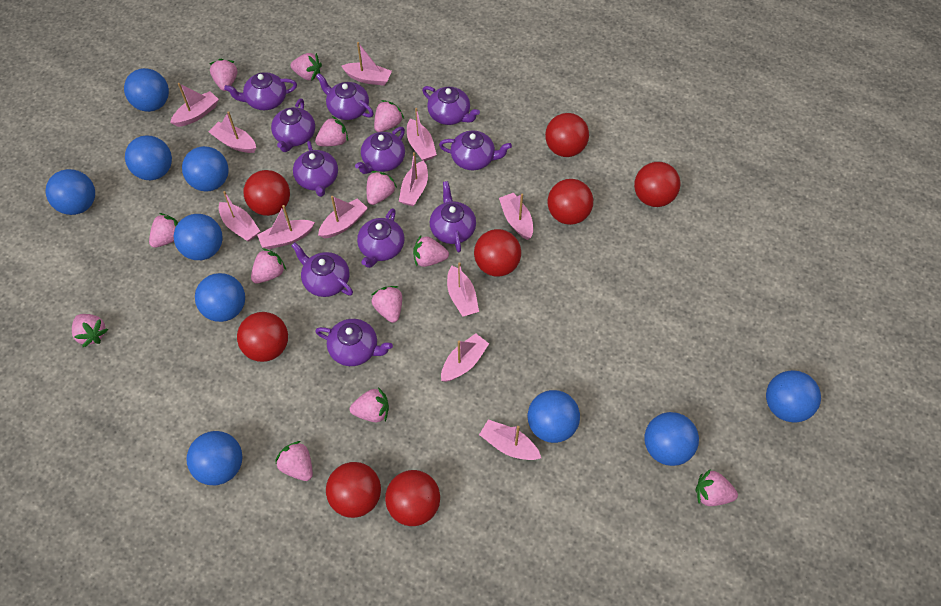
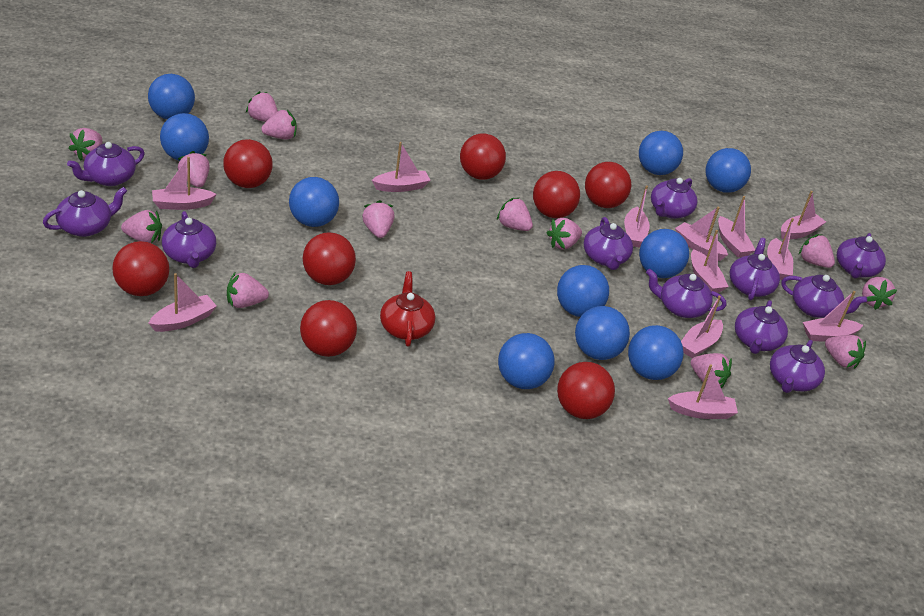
red teapot: none = 0 -> [380,271,435,347] = 1

